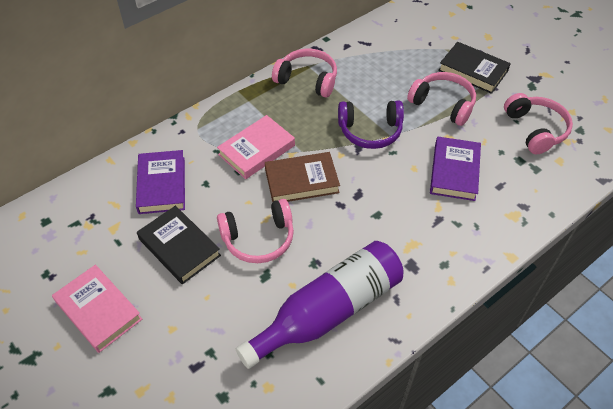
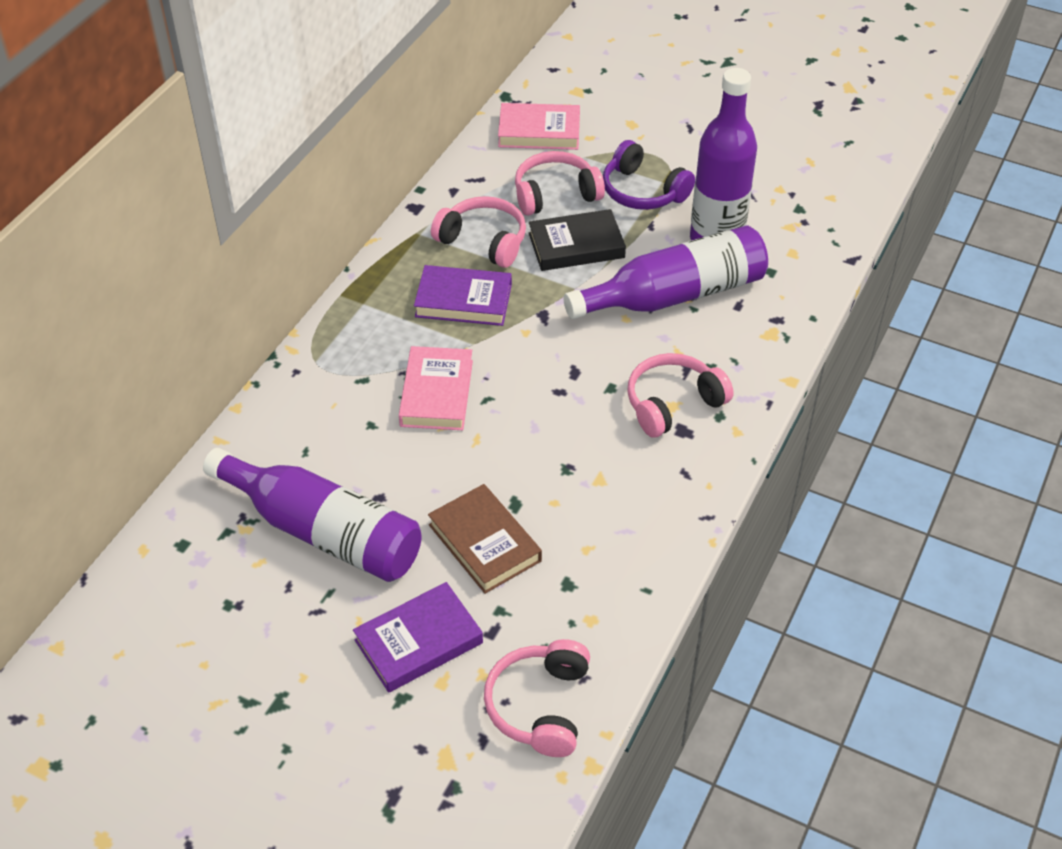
black book: [137,206,221,285] [438,42,511,94] = 2 -> [529,209,626,271] = 1
purple bottle: [236,241,403,369] = 1 -> [203,448,422,582] [564,226,768,319] [690,68,757,240] = 3

